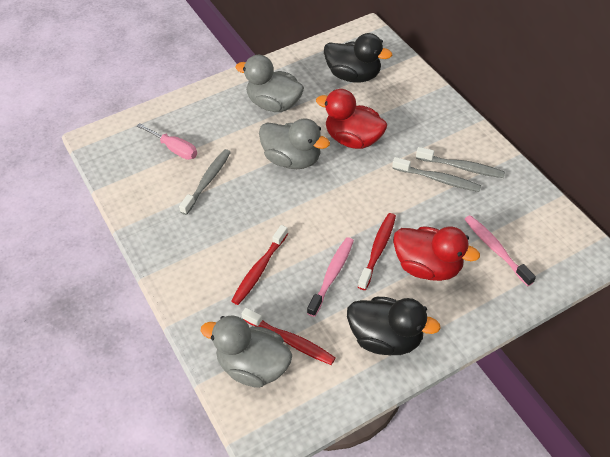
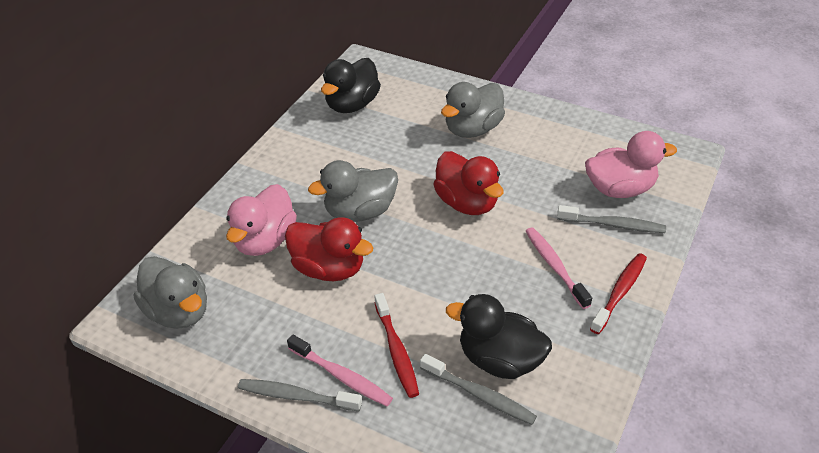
pink duck: none = 0 -> [226,184,297,256] [585,131,677,198] = 2
pink screwdriver: [137,123,197,160] = 1 -> none = 0
red toothbrush: [232,225,288,305] [242,308,335,365] [358,213,396,290] = 3 -> [374,293,419,398] [590,253,647,334] = 2

